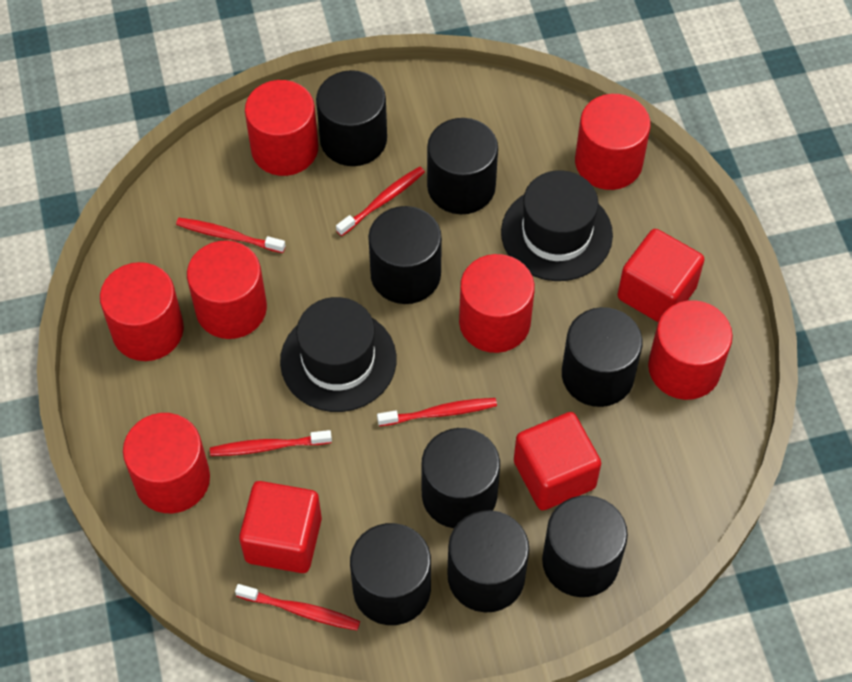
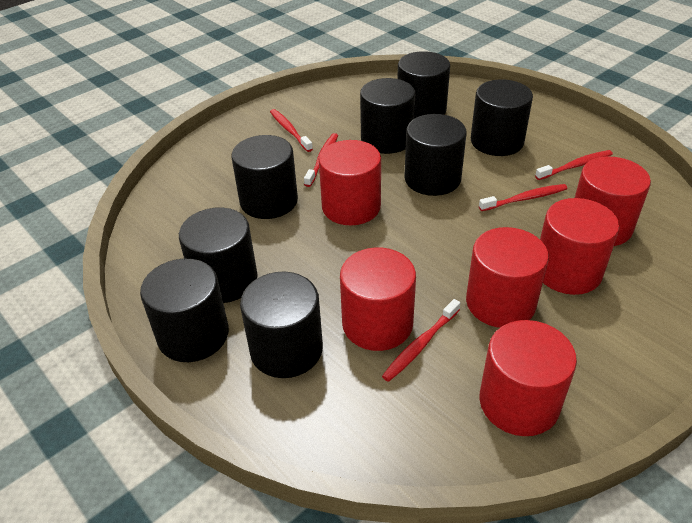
black hat: [280,297,397,412] [501,170,613,281] = 2 -> none = 0
red cube: [239,481,322,573] [514,412,601,511] [617,229,705,322] = 3 -> none = 0
red cylinder: [100,262,184,361] [123,413,210,513] [187,240,267,339] [245,80,318,176] [459,254,535,353] [575,94,651,190] [648,300,733,400] = 7 -> [319,140,381,225] [340,248,416,351] [466,227,549,328] [479,320,577,436] [540,198,619,295] [575,156,651,246] = 6

